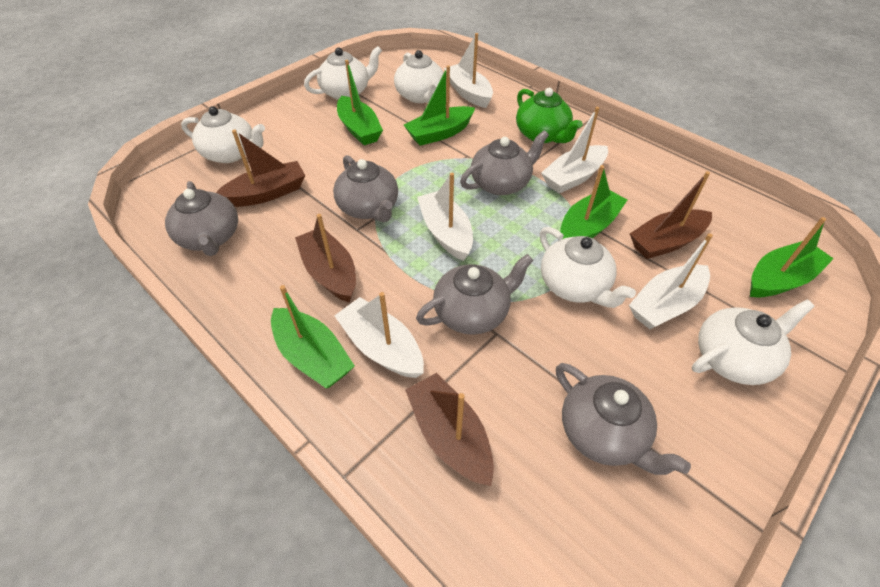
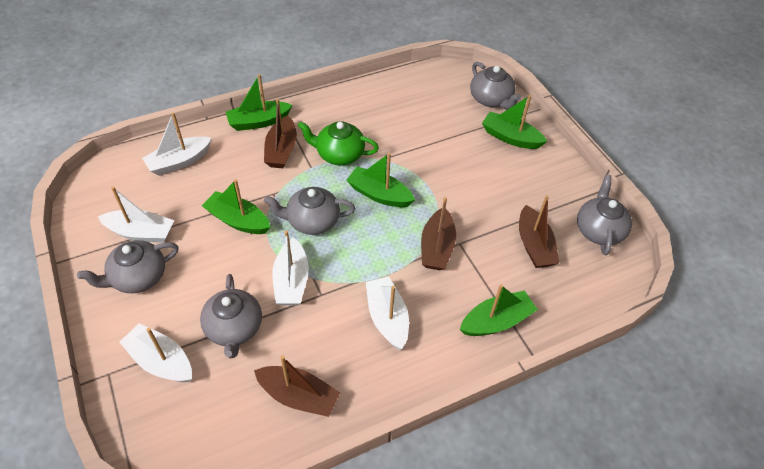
white teapot: [181,106,265,163] [304,46,382,100] [394,50,444,103] [540,227,636,308] [692,299,815,385] = 5 -> none = 0

